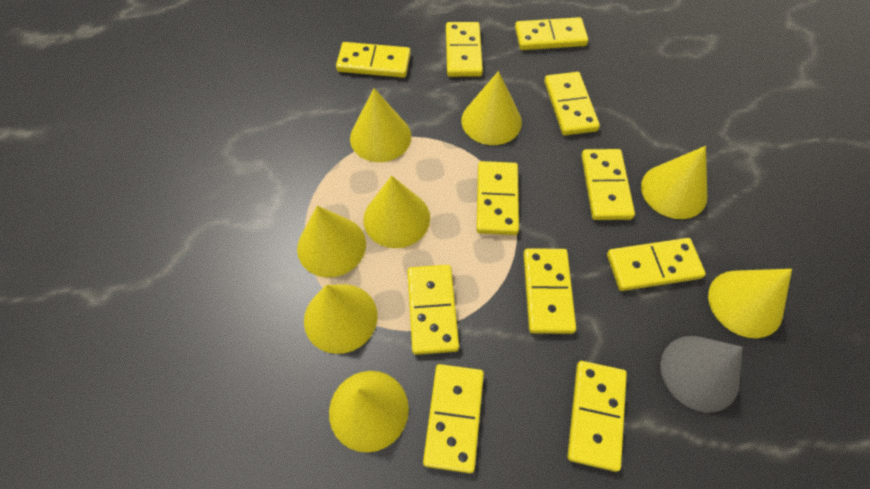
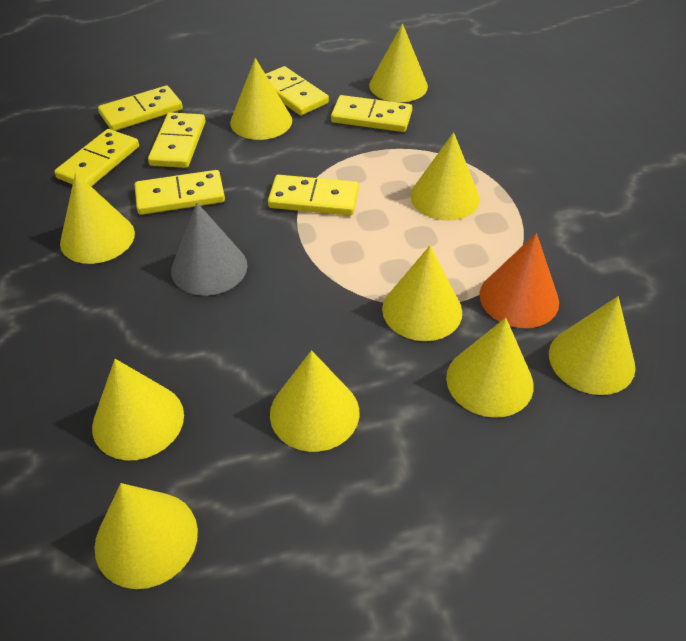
orange cone: none = 0 -> [479,233,559,328] = 1
yellow cone: [297,206,366,277] [304,284,377,354] [329,371,409,453] [350,88,411,162] [363,176,430,248] [462,71,522,145] [641,146,707,219] [708,269,792,338] = 8 -> [60,173,135,264] [92,359,184,460] [94,483,198,589] [230,58,292,140] [270,350,359,452] [369,24,428,102] [382,245,462,341] [410,132,480,220] [446,318,534,418] [549,296,635,395] = 10
yellow domino: [336,42,411,78] [407,265,459,355] [423,364,484,473] [446,22,483,77] [476,161,519,235] [515,17,588,50] [523,248,576,334] [544,72,600,135] [567,361,627,472] [581,149,635,220] [607,238,706,291] = 11 -> [54,129,139,187] [98,86,183,131] [135,170,225,215] [148,112,205,168] [266,66,329,115] [268,175,359,215] [331,95,412,132] = 7

